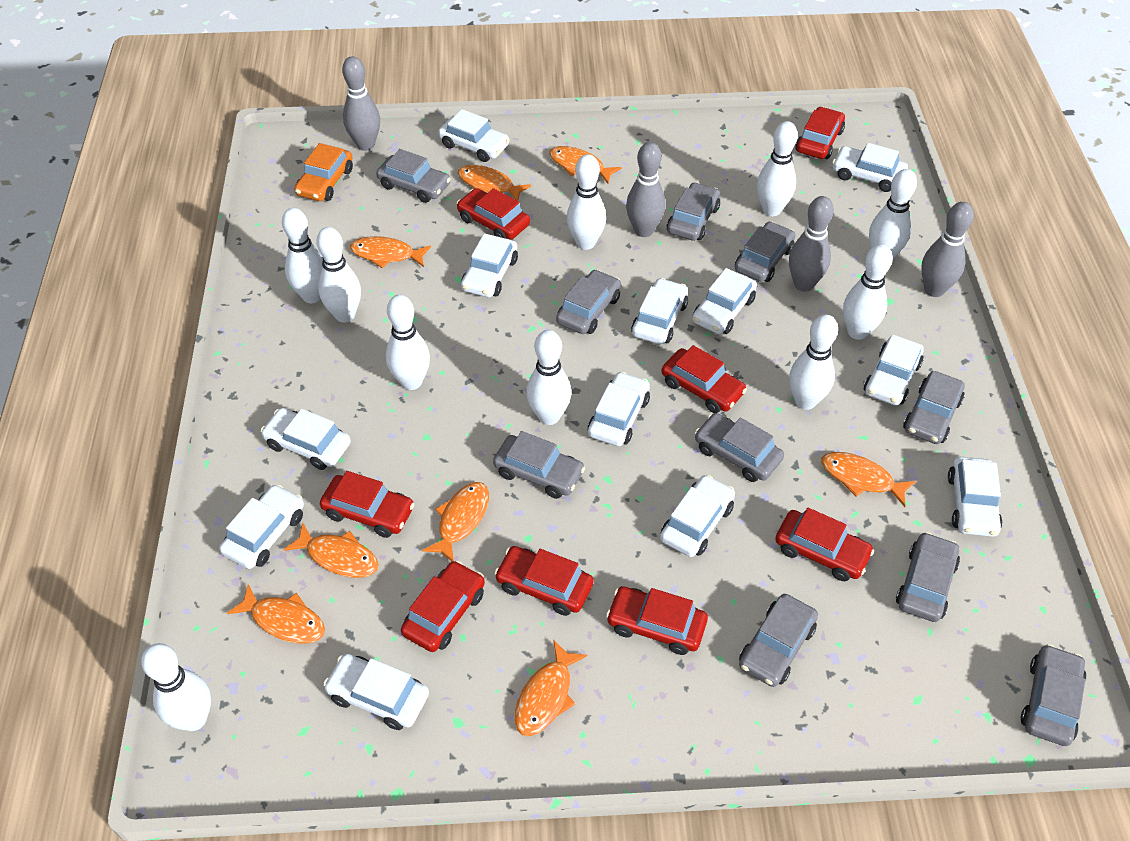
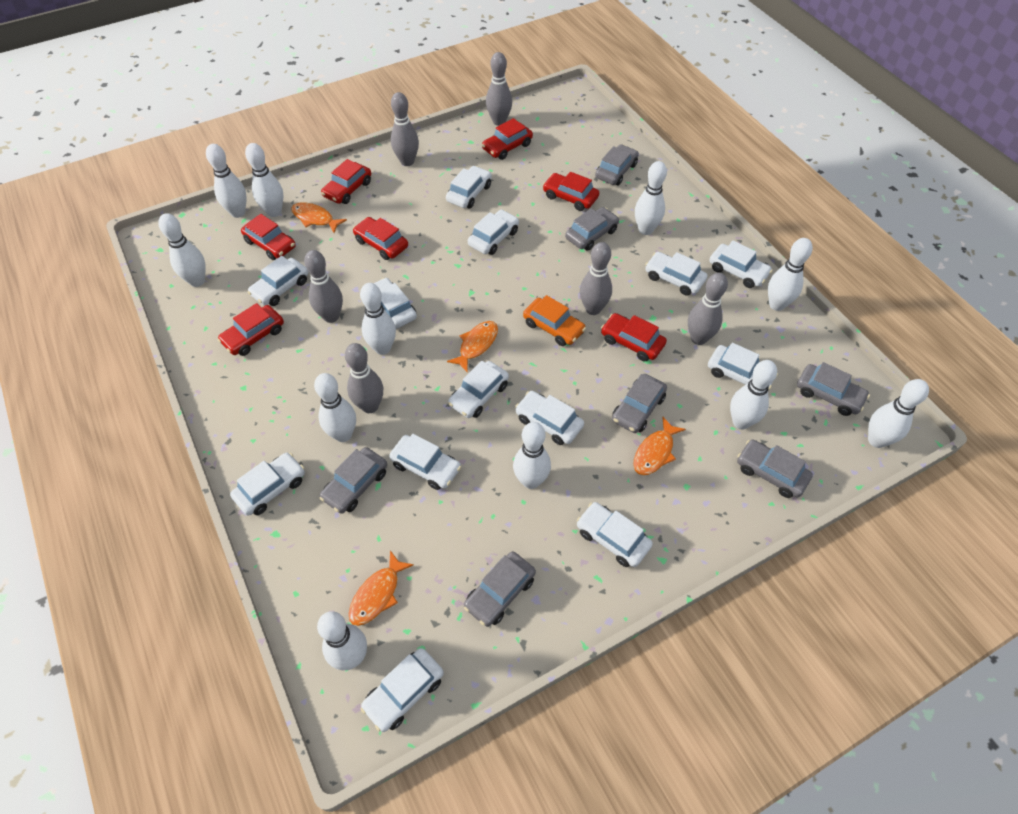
grey bowling pin: [342,56,380,151] [626,142,666,237] [789,196,834,292] [921,202,974,297] = 4 -> [304,250,343,323] [345,343,383,413] [391,92,419,166] [486,52,512,126] [580,242,612,315] [688,273,728,345] = 6
grey car: [376,149,451,203] [493,431,585,499] [556,269,621,334] [667,182,720,241] [695,413,784,482] [735,222,795,282] [739,594,818,687] [896,532,960,622] [903,371,965,444] [1021,644,1086,746] = 10 -> [320,447,387,514] [464,551,536,627] [565,207,619,251] [595,144,639,185] [612,374,667,433] [737,439,813,498] [797,362,870,416] = 7
orange fish: [227,584,325,644] [283,523,379,578] [350,236,431,268] [422,482,489,562] [457,165,531,201] [515,640,587,736] [549,146,622,184] [821,452,916,507] = 8 -> [291,202,347,233] [349,550,414,626] [447,321,498,373] [633,417,686,475] = 4
red car: [320,471,415,538] [401,561,485,652] [457,188,530,240] [495,546,594,616] [606,586,708,655] [662,345,747,413] [775,508,874,581] [795,107,845,159] = 8 -> [218,303,284,356] [241,214,296,260] [321,159,371,204] [353,217,408,260] [482,118,533,160] [543,172,599,211] [601,313,667,361] = 7
white bowling pin: [141,643,211,731] [282,208,323,303] [316,227,361,323] [386,295,430,390] [527,330,571,425] [567,154,606,250] [757,121,798,216] [789,314,838,410] [843,244,893,340] [869,169,917,259] = 10 -> [158,213,206,287] [206,144,247,218] [245,143,283,217] [314,373,356,442] [317,611,367,670] [360,283,396,355] [513,422,551,489] [635,161,667,235] [730,360,777,429] [768,238,813,311] [868,379,929,448] = 11
white car: [219,484,304,569] [261,408,351,470] [323,654,429,730] [438,109,510,162] [461,233,518,298] [588,372,650,446] [631,278,688,344] [660,475,735,557] [692,268,757,334] [832,143,908,192] [864,334,924,406] [948,457,1002,537] = 12 -> [230,453,305,516] [248,256,308,306] [361,648,444,732] [373,278,417,329] [389,434,461,490] [446,166,492,208] [448,361,509,418] [468,210,519,255] [515,391,584,445] [577,502,653,567] [645,252,707,296] [708,343,778,390] [709,241,772,288] = 13

